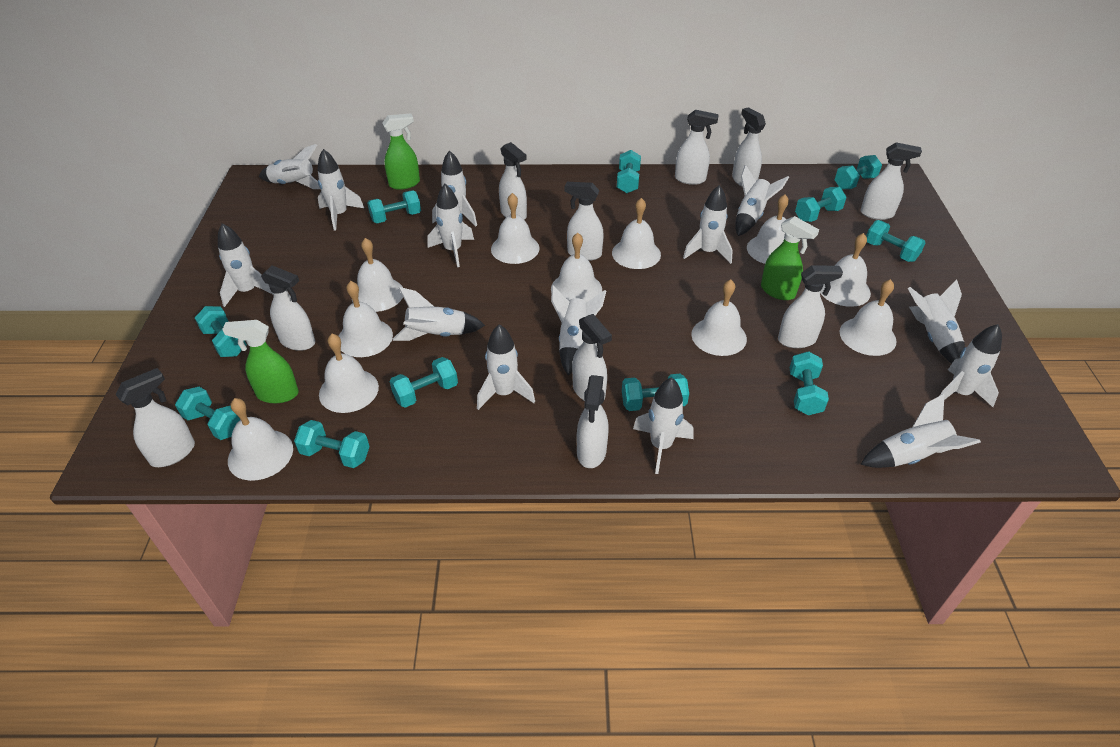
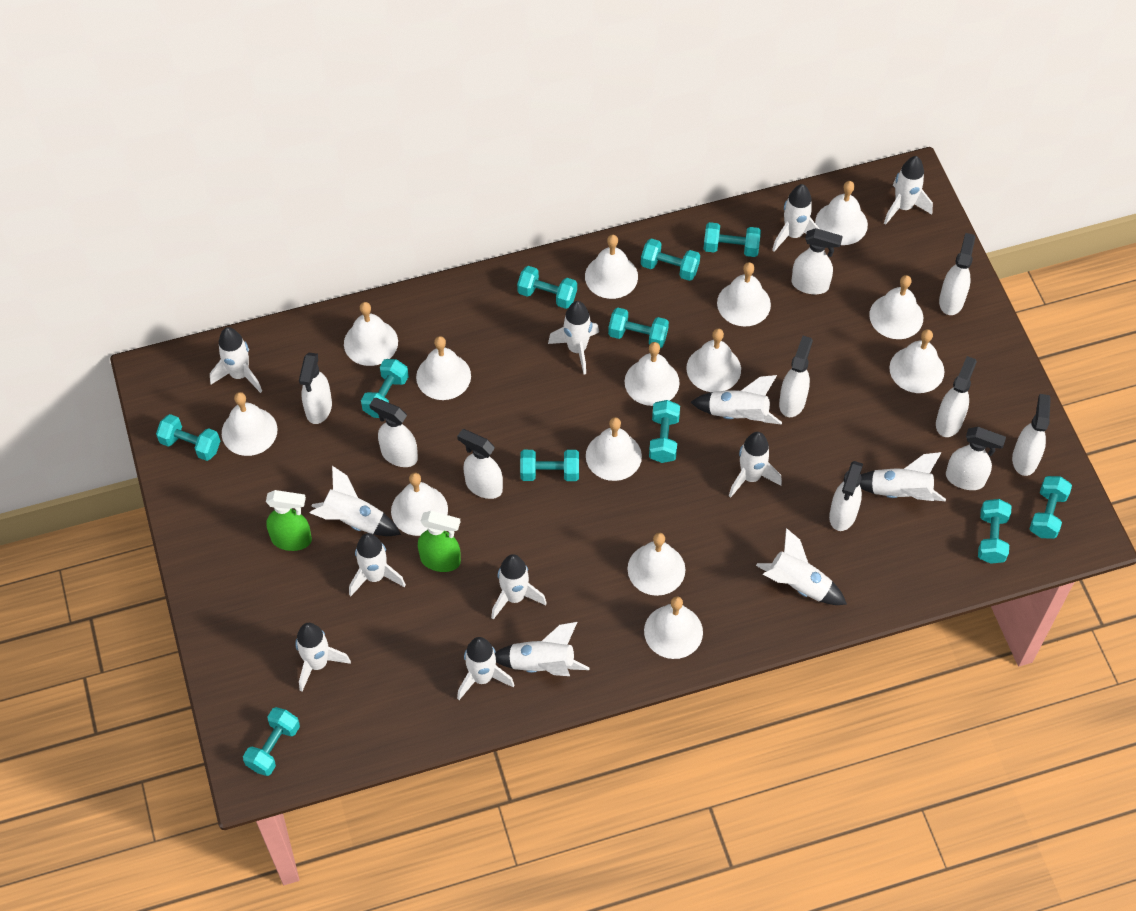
green spray bottle: [222,320,299,403] [382,113,420,190] [761,216,819,300] = 3 -> [266,490,312,551] [418,511,461,572] = 2
white bell: [228,398,293,481] [319,334,379,413] [339,281,393,357] [352,238,403,312] [491,193,540,264] [551,233,602,302] [612,198,661,269] [691,280,747,356] [747,194,789,264] [820,233,871,307] [839,279,897,356] = 11 -> [222,392,277,456] [344,302,398,366] [391,473,448,536] [416,336,471,400] [585,235,638,299] [586,417,642,481] [625,342,680,406] [627,533,685,596] [644,596,703,659] [687,329,741,392] [717,262,771,326] [815,181,868,245] [869,275,923,339] [889,329,944,393] = 14

